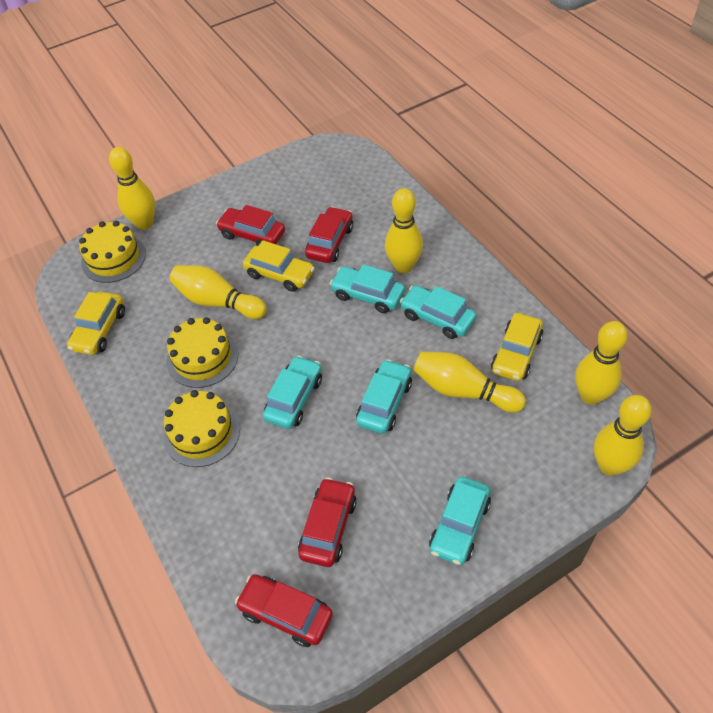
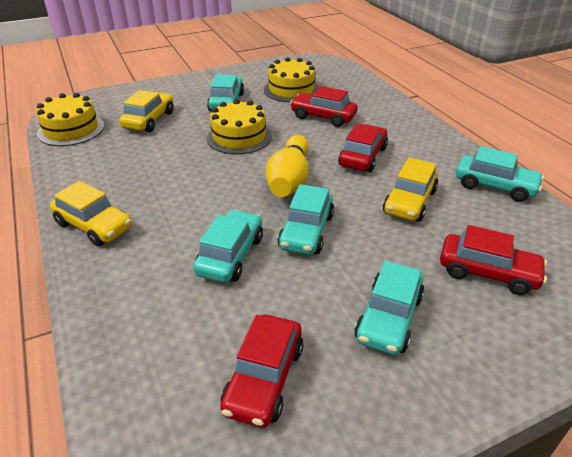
yellow bowling pin: [109,147,155,230] [170,265,267,319] [385,188,423,273] [413,351,526,413] [575,321,628,405] [594,395,652,476] = 6 -> [266,135,309,197] = 1

